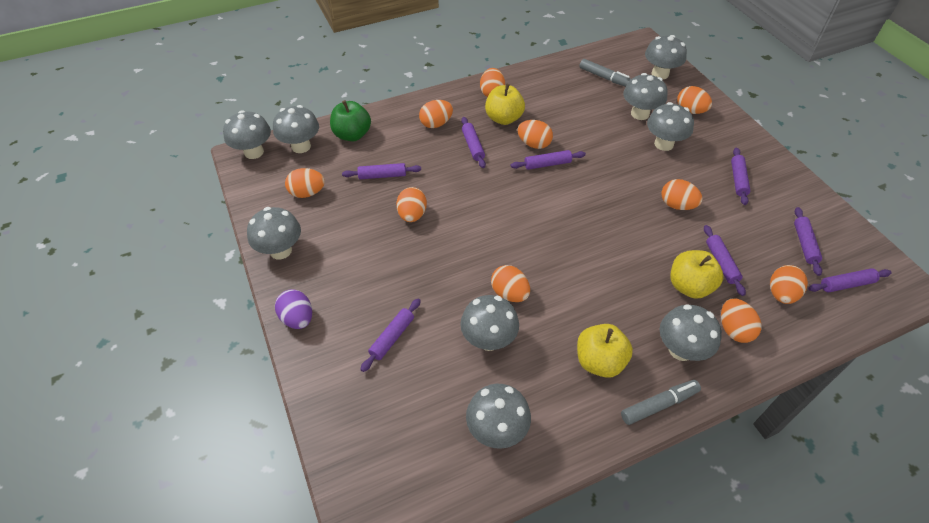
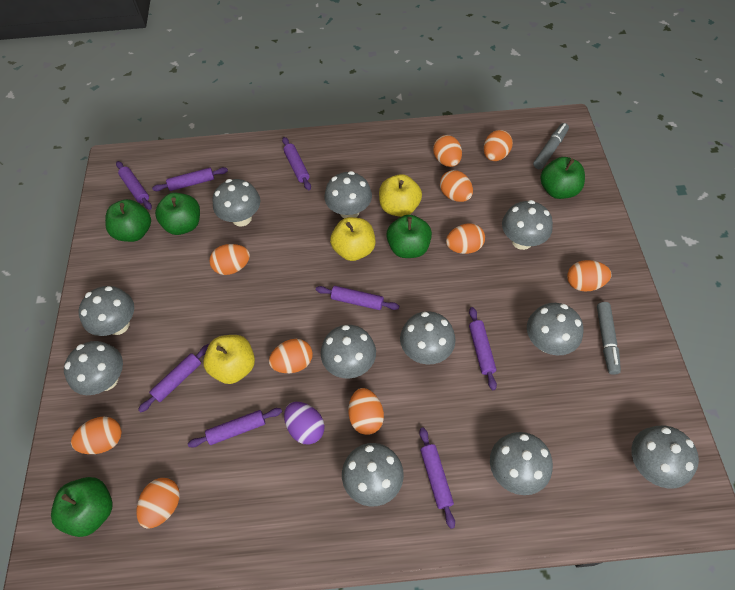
green apple: [330,100,371,141] = 1 -> [51,477,113,537] [105,199,151,242] [155,192,200,235] [386,214,432,258] [540,157,585,199] = 5
grey mushroom: [223,110,271,159] [247,207,301,259] [273,105,319,153] [460,295,519,351] [466,384,531,449] [623,73,668,120] [645,35,687,79] [647,102,694,151] [660,304,722,361] = 9 -> [64,341,123,395] [79,286,134,336] [212,179,260,227] [321,325,376,379] [325,171,372,218] [342,443,404,506] [400,311,456,365] [490,432,553,495] [502,200,553,250] [527,303,583,355] [631,425,699,489] = 11

